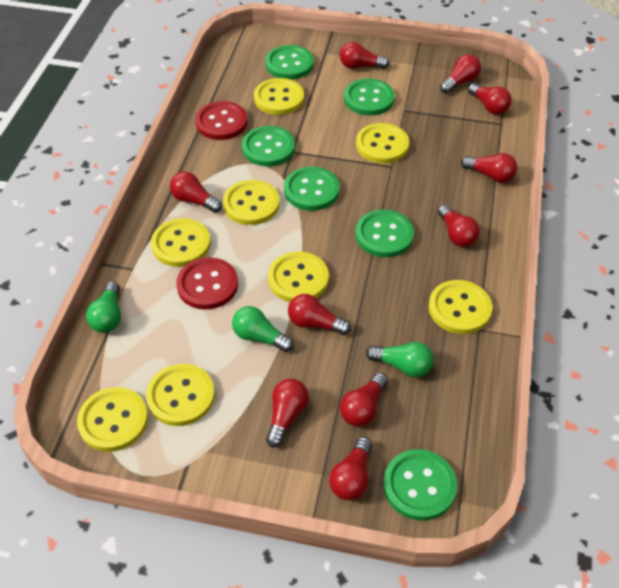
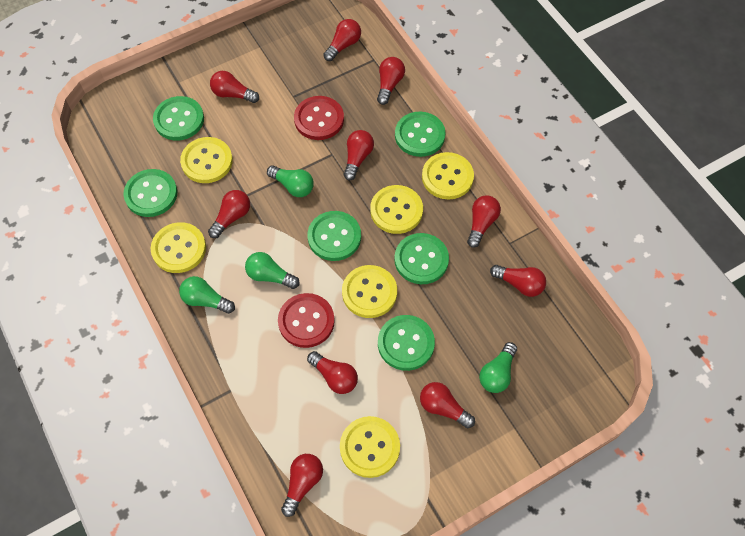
green light bulb: [86,281,121,333] [232,306,294,352] [366,342,434,377] = 3 -> [179,276,235,314] [245,252,300,289] [267,165,314,197] [479,342,517,393] = 4
yellow button: [77,387,148,452] [146,364,215,426] [151,218,211,267] [223,180,279,225] [254,78,304,115] [268,252,329,302] [356,123,409,164] [429,280,492,334] = 8 -> [151,222,206,273] [180,137,233,183] [340,416,400,478] [342,265,397,318] [370,185,423,234] [422,152,474,200] = 6

